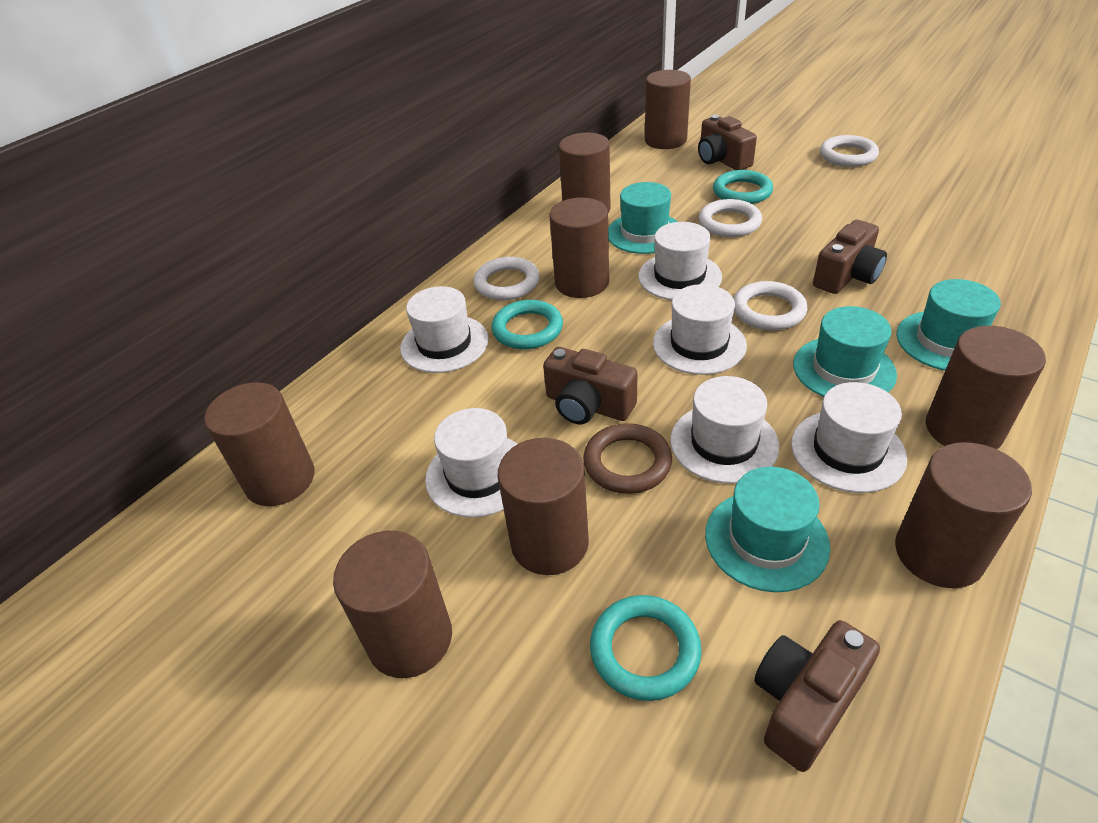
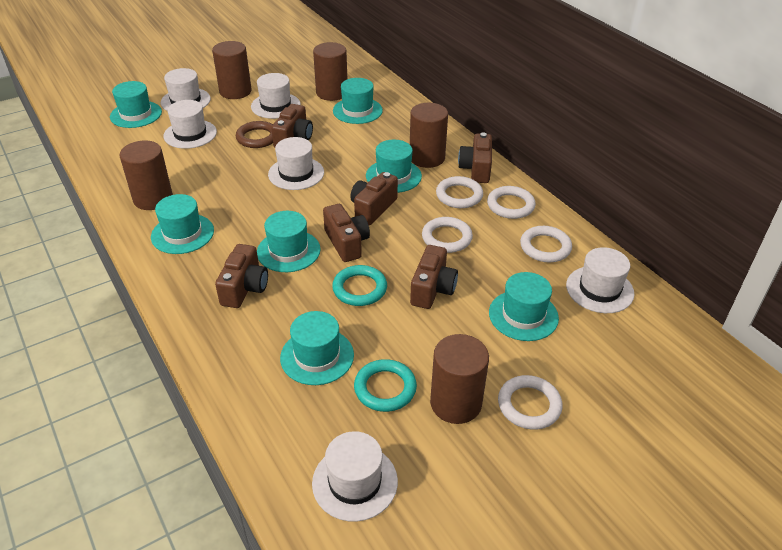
brown camera: [543,347,638,424] [698,115,757,170] [754,620,880,772] [813,220,887,294] = 4 -> [215,244,268,308] [271,104,313,148] [323,204,370,262] [350,172,398,225] [410,245,458,309] [458,132,492,183] = 6
brown cylinder: [204,382,314,506] [333,531,452,678] [498,438,589,575] [550,198,609,298] [559,133,611,213] [645,70,691,149] [895,442,1032,588] [926,326,1046,449] = 8 -> [120,141,173,210] [212,41,252,99] [313,42,347,101] [410,103,448,168] [430,334,489,424] = 5
turquoise hat: [608,182,678,254] [705,467,830,592] [793,306,897,397] [896,279,1001,371] = 4 -> [110,81,162,128] [151,194,214,254] [257,211,321,272] [280,311,354,385] [333,78,383,124] [366,140,422,193] [489,272,559,341] = 7
turquoise ring: [491,300,563,349] [590,595,702,701] [713,170,773,204] = 3 -> [332,265,387,306] [354,359,417,412] = 2
white ring: [474,257,540,300] [699,199,762,237] [733,281,807,330] [820,135,879,167] = 4 -> [422,217,473,253] [436,176,483,208] [487,186,536,219] [498,375,563,430] [520,226,572,262] = 5

